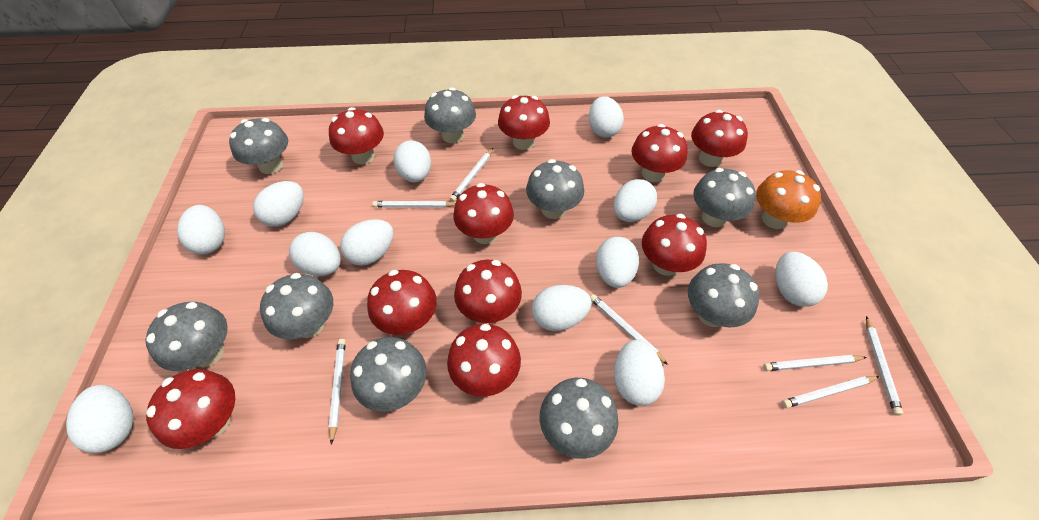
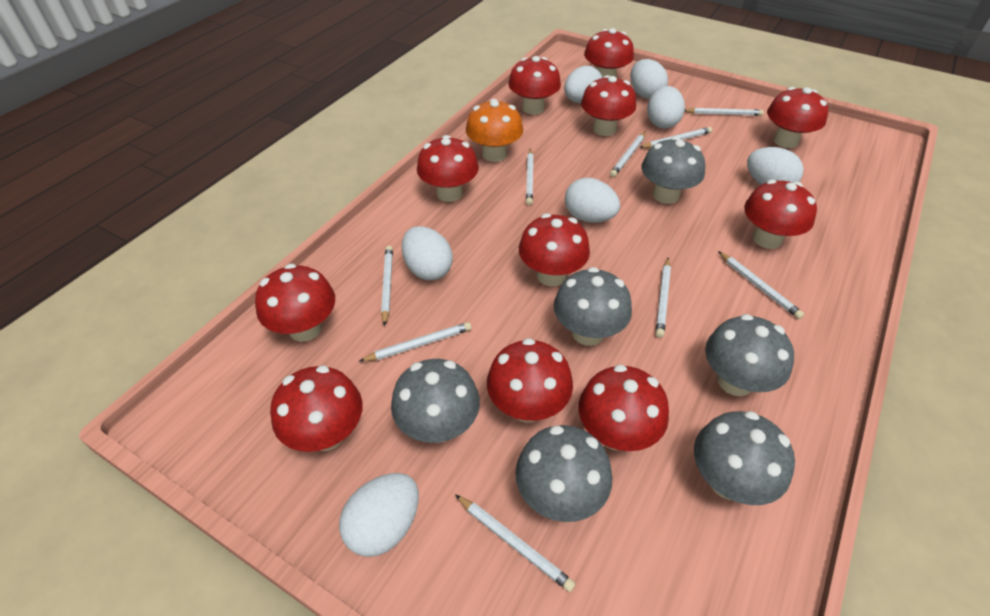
grey mushroom: [145,302,228,371] [229,118,288,174] [260,273,333,339] [350,337,427,412] [424,87,476,143] [526,159,584,219] [540,378,618,459] [688,263,760,327] [693,168,756,227] = 9 -> [391,359,480,443] [515,425,612,522] [554,267,632,346] [642,137,705,204] [694,411,795,505] [705,314,794,396] = 6
red mushroom: [146,369,235,449] [329,107,384,164] [367,270,437,335] [447,324,521,397] [453,183,514,244] [454,260,522,323] [498,95,550,150] [631,124,688,182] [642,214,707,276] [691,110,748,167] = 10 -> [255,264,335,342] [270,365,362,452] [417,135,479,202] [487,338,573,423] [508,56,561,115] [519,213,590,286] [579,365,669,451] [581,75,636,136] [584,28,634,78] [744,179,817,249] [767,87,828,148] = 11
white egg: [66,385,134,453] [177,205,225,255] [253,181,304,227] [289,232,341,276] [340,219,394,266] [394,140,431,182] [532,285,592,331] [589,96,624,138] [596,237,639,288] [614,179,657,222] [614,340,665,406] [775,252,828,307] = 12 -> [339,473,419,557] [402,226,453,280] [564,66,602,103] [565,178,620,223] [630,59,668,99] [647,86,685,129] [747,147,804,185] = 7
white pencil: [328,339,346,445] [372,201,456,208] [450,148,493,202] [590,294,668,365] [763,355,867,371] [782,376,880,408] [866,316,903,416] = 7 -> [359,322,472,362] [381,246,393,326] [455,494,576,592] [526,148,533,205] [610,132,646,177] [639,127,712,148] [656,258,671,338] [685,108,764,116] [718,251,804,319] = 9

